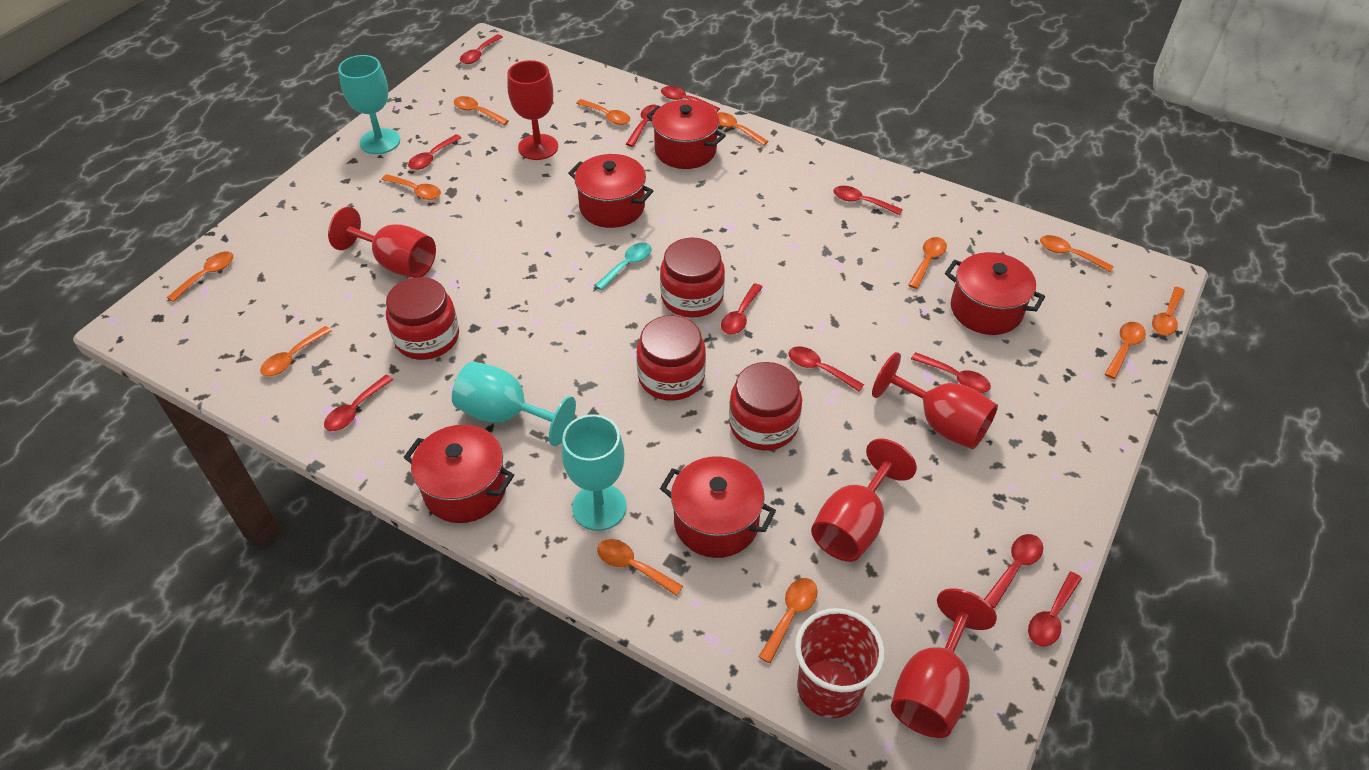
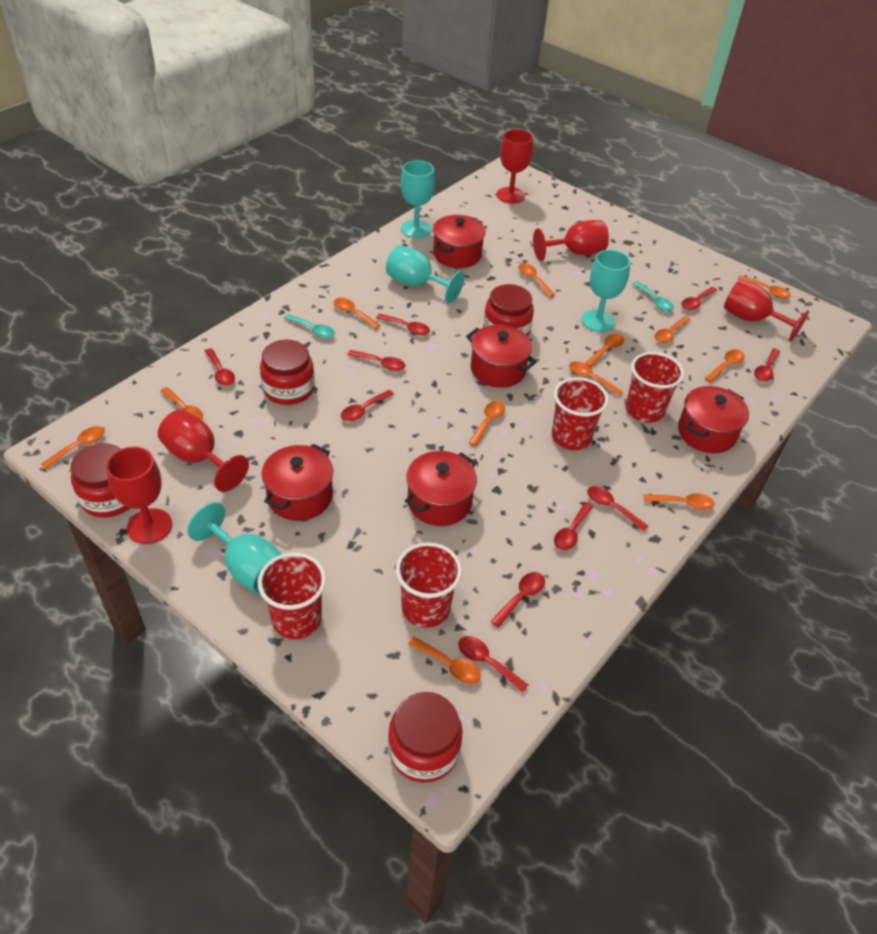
red cup: [795,608,885,718] = 1 -> [258,553,326,639] [396,542,462,628] [551,377,609,450] [626,352,684,423] = 4
red spoon: [324,375,393,431] [408,134,461,170] [460,34,503,64] [626,105,658,147] [661,86,720,112] [721,283,763,335] [788,347,864,391] [833,186,903,215] [911,352,991,393] [984,534,1043,608] [1028,572,1082,647] = 11 -> [205,348,235,386] [341,390,394,421] [347,350,405,371] [376,313,430,335] [458,636,528,693] [490,572,545,628] [554,502,593,550] [587,486,648,532] [681,287,718,310] [754,348,780,381] = 10
turquoise goblet: [338,55,400,154] [452,361,576,446] [562,414,627,531] = 3 -> [187,502,282,594] [386,245,464,304] [401,160,435,238] [581,250,631,332] = 4
turquoise spoon: [595,242,652,290] = 1 -> [284,314,335,338] [632,281,674,311] = 2

